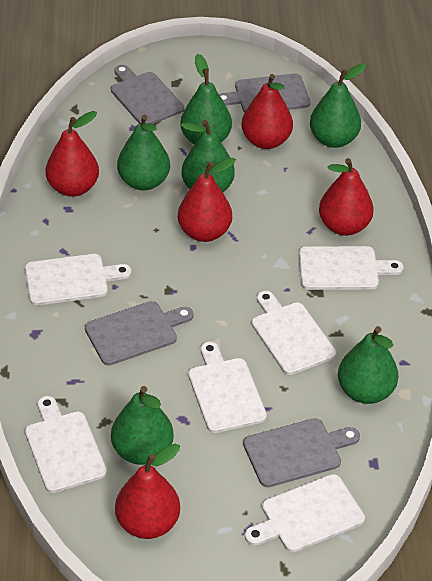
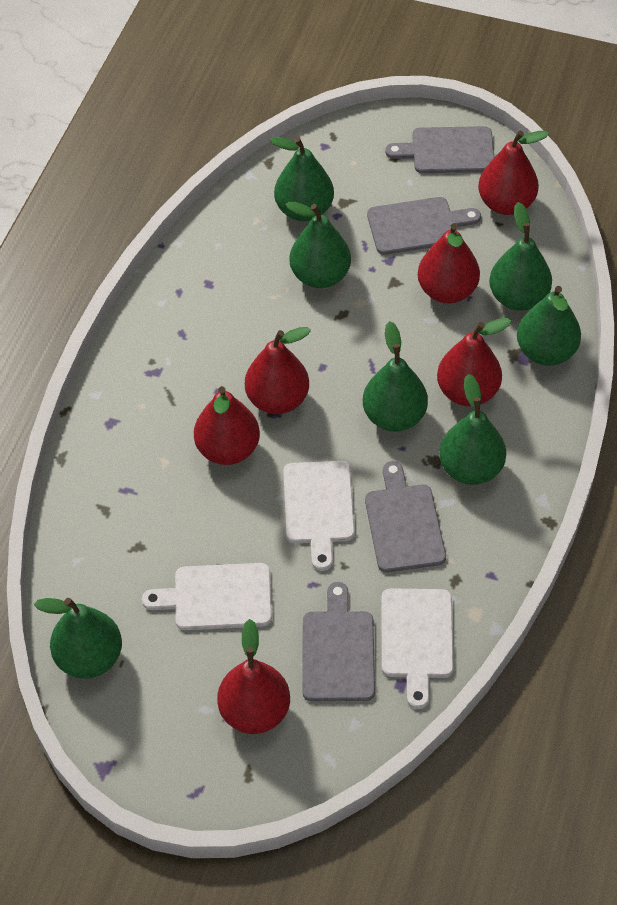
green pear: [111,386,174,465] [117,115,170,191] [180,54,232,145] [181,120,235,192] [310,63,366,148] [338,326,398,404] = 6 -> [34,598,122,679] [270,137,334,221] [285,202,351,288] [363,321,428,432] [439,374,506,485] [489,202,552,311] [517,286,581,366] = 7
red pear: [46,111,99,197] [115,444,180,539] [178,158,236,242] [242,74,293,149] [319,158,374,236] = 5 -> [194,386,260,465] [217,619,290,734] [245,327,311,414] [418,223,480,303] [437,318,511,406] [478,131,549,215] = 6
white cutting board: [25,254,132,306] [25,396,107,493] [188,342,267,433] [245,474,365,552] [252,291,336,375] [299,246,404,290] = 6 -> [142,563,272,630] [283,461,355,571] [381,588,454,709] = 3

